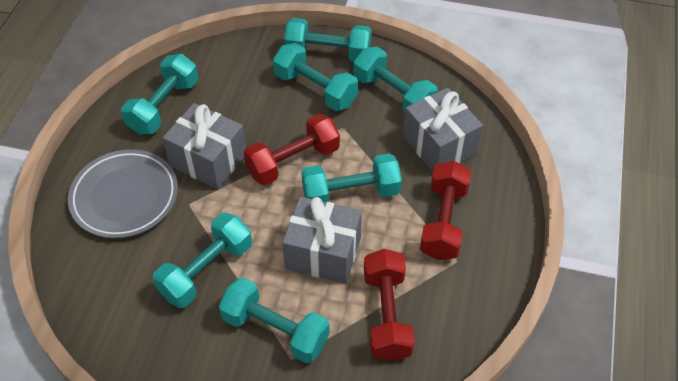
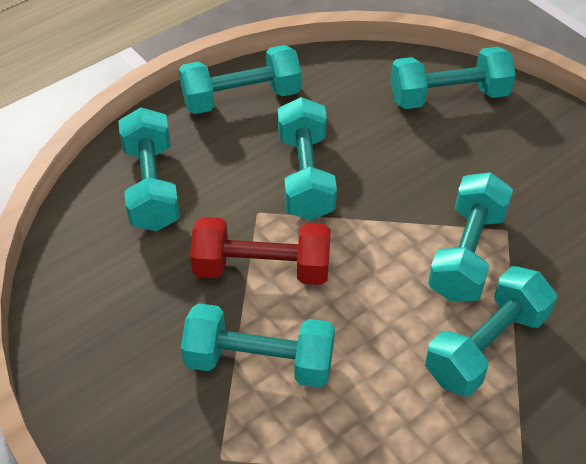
grey gift: [163,103,246,189] [282,197,362,284] [403,88,483,172] = 3 -> none = 0
grey plate: [68,149,178,238] = 1 -> none = 0
red dumbbell: [244,114,340,185] [364,249,415,362] [420,161,471,260] = 3 -> [190,217,331,285] = 1

